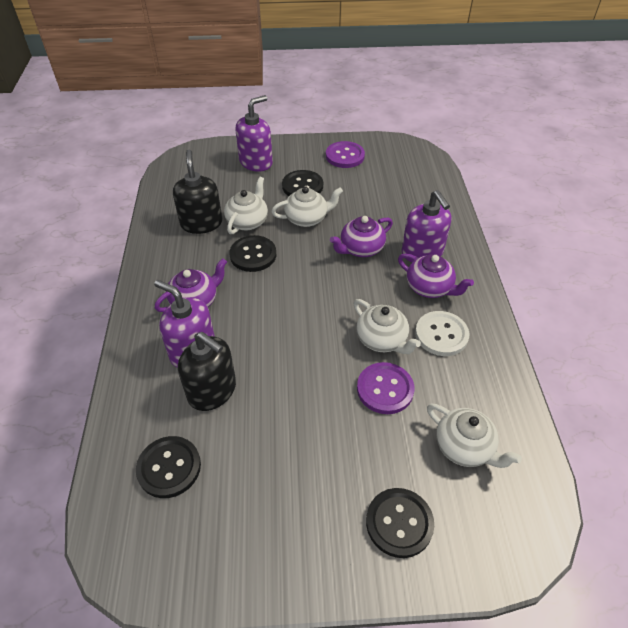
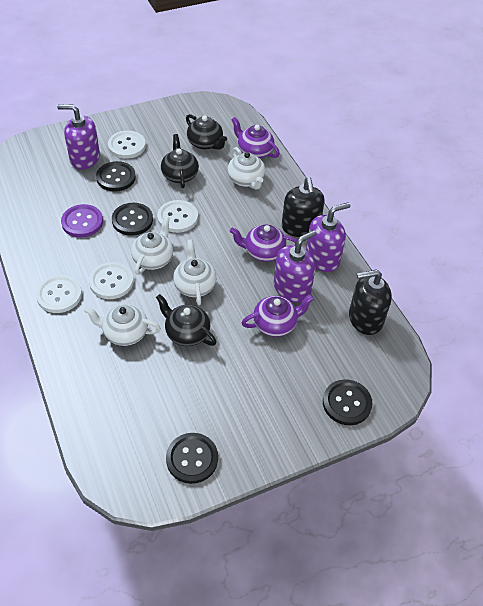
black teapot: none = 0 -> [156,294,216,346] [161,134,199,188] [186,114,227,150] = 3
purple button: [326,141,365,168] [357,362,414,414] = 2 -> [61,204,103,238] = 1
white button: [415,311,469,356] = 1 -> [36,275,82,313] [89,262,134,299] [108,131,146,159] [157,200,198,233] = 4

